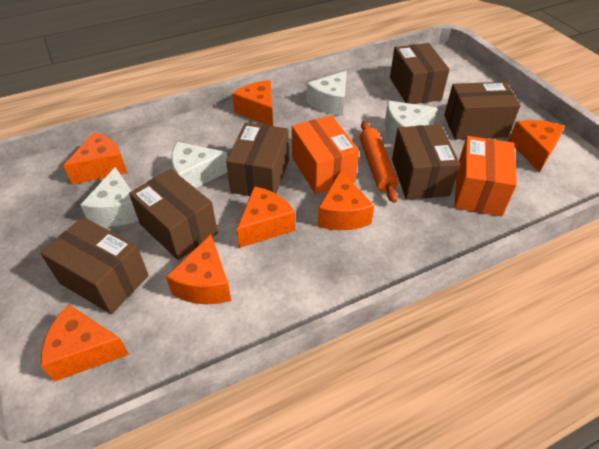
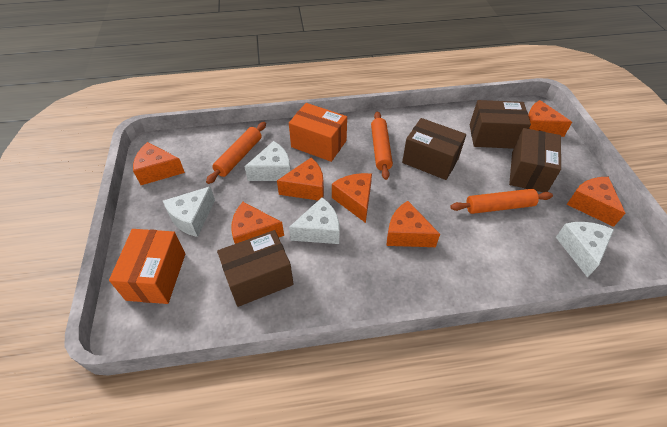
brown box: [40,217,149,314] [129,169,218,260] [226,122,289,196] [390,43,450,104] [392,124,460,200] [444,82,520,139] = 6 -> [217,230,294,307] [402,118,466,180] [470,100,531,149] [509,128,561,192] = 4
orange rolling pin: [360,121,398,203] = 1 -> [206,122,266,184] [371,112,393,180] [450,189,553,214] = 3

